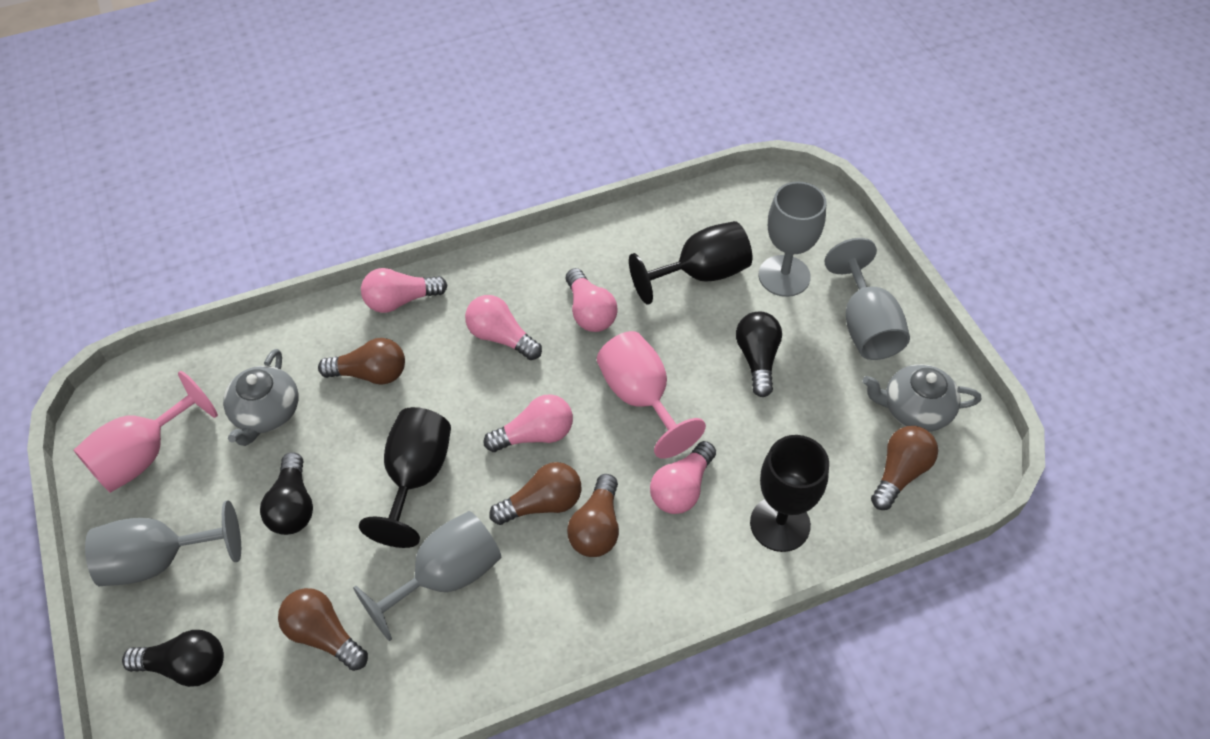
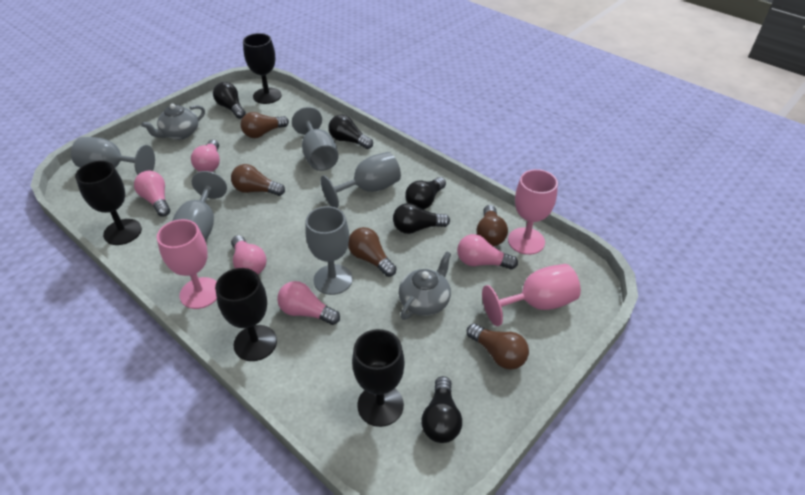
black goblet: [359,407,451,548] [629,221,752,305] [750,435,829,552] = 3 -> [75,161,142,245] [215,268,277,361] [243,33,282,104] [352,329,405,427] = 4
black light bulb: [122,630,224,687] [260,452,313,535] [736,312,782,397] = 3 -> [213,82,246,119] [328,115,373,149] [393,203,450,234] [405,177,446,209] [421,376,462,443] = 5
grey goblet: [85,500,241,586] [353,511,501,641] [759,181,826,297] [825,238,910,360] = 4 -> [71,137,155,175] [172,171,227,241] [292,107,339,171] [305,206,353,295] [321,152,401,208] = 5
pink goblet: [74,371,218,493] [597,331,706,459] = 2 -> [157,219,217,309] [482,264,581,326] [508,169,558,255] = 3

